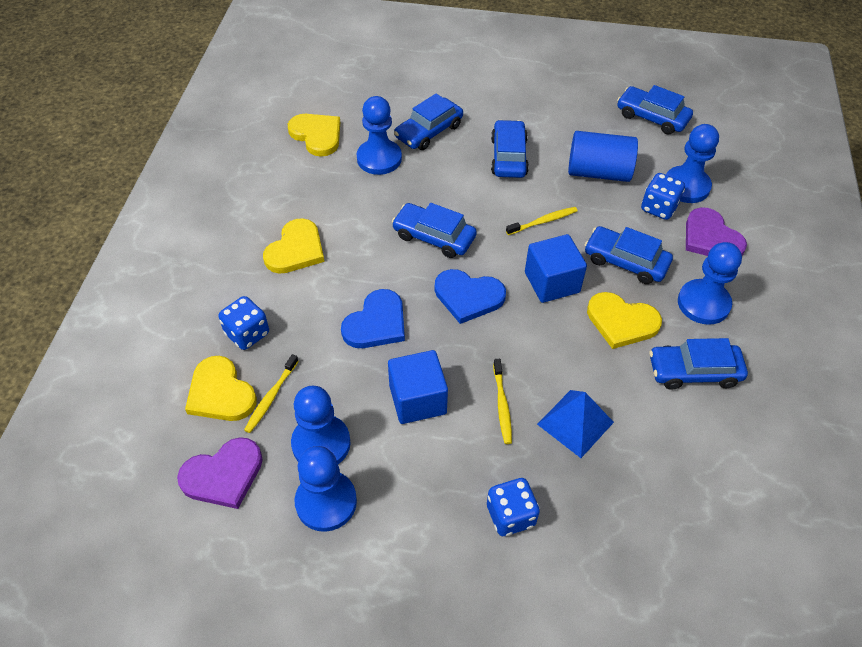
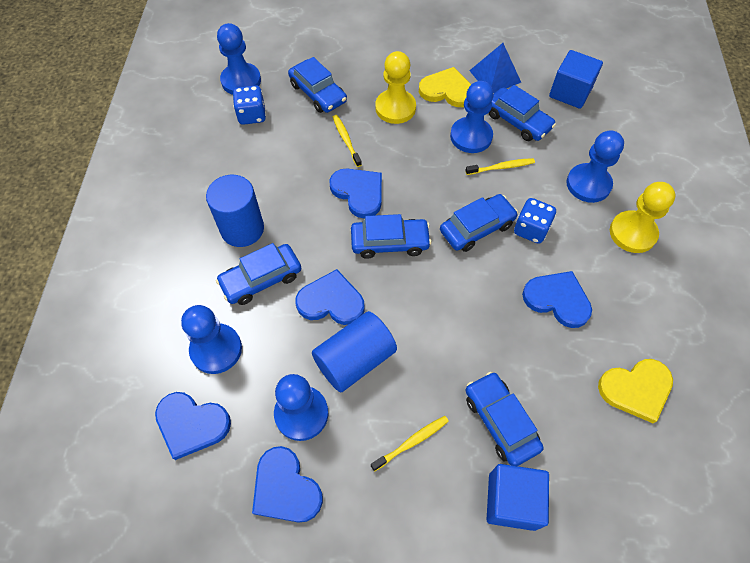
blue cylinder: [568,131,638,182] = 1 -> [206,175,264,247] [312,311,397,392] = 2
blue dice: [218,296,269,350] [487,478,540,536] [641,173,685,220] = 3 -> [233,85,266,125] [514,198,556,243] = 2
blue heart: [341,289,405,348] [435,269,506,324] = 2 -> [155,392,231,460] [252,446,323,523] [295,269,365,325] [329,168,382,218] [522,271,592,328] = 5
purple heart: [177,437,263,509] [686,207,747,256] = 2 -> none = 0
yellow heart: [185,356,257,421] [263,218,324,274] [288,114,340,157] [587,292,662,349] = 4 -> [419,67,471,107] [598,359,673,424] = 2
yellow pawn: none = 0 -> [375,51,416,124] [610,182,676,253] = 2

